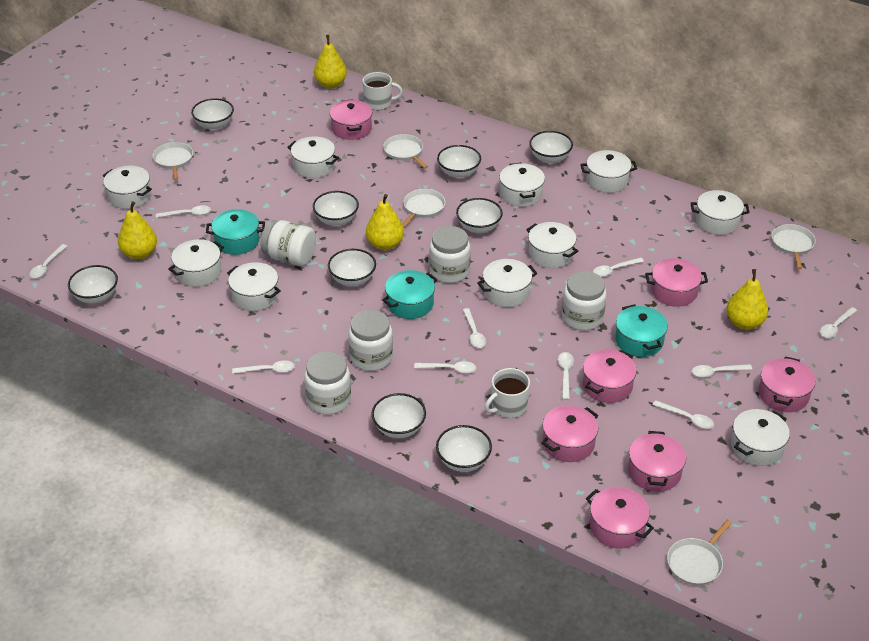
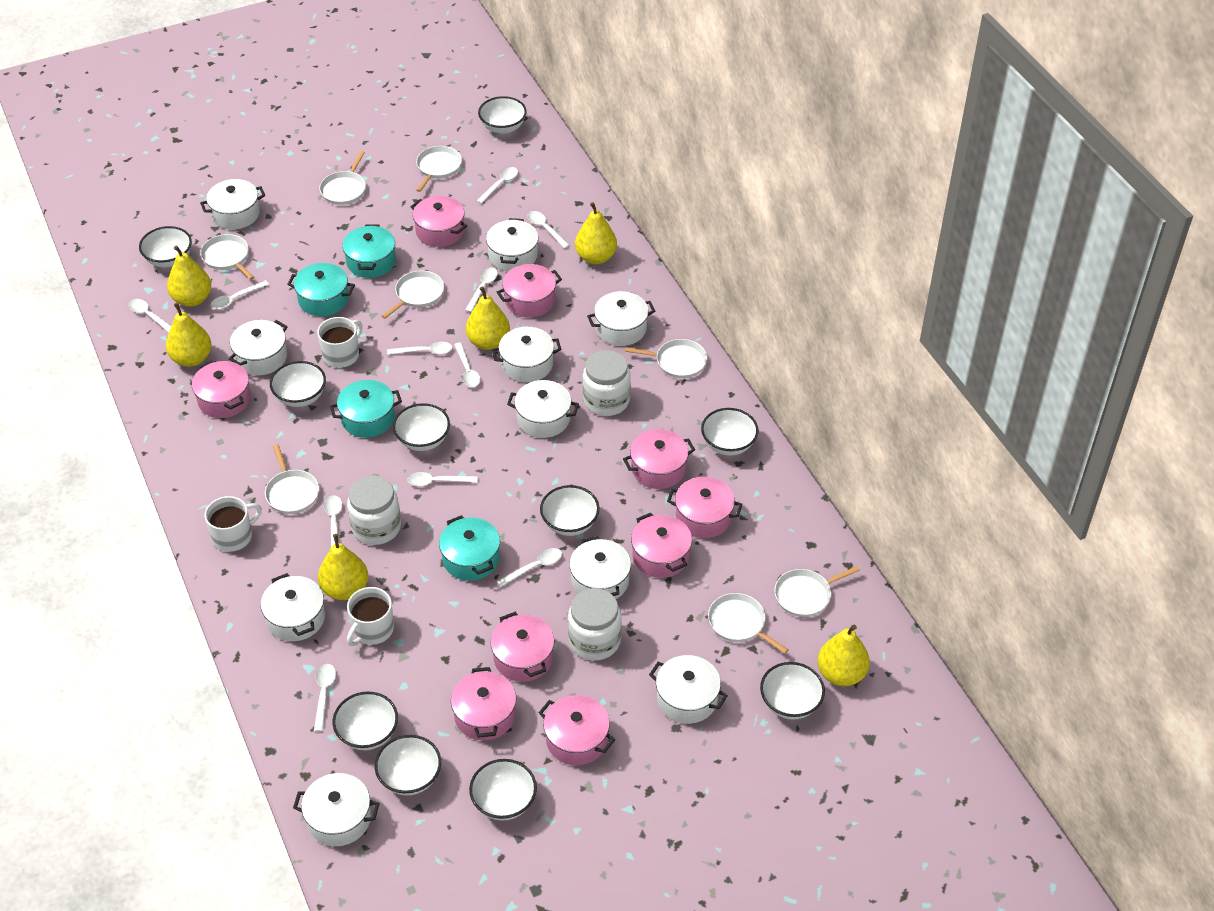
pink pot: [330,99,372,140] [542,405,598,462] [583,350,637,403] [586,487,654,549] [628,431,686,492] [645,258,708,307] [758,356,815,412] = 7 -> [192,361,251,418] [411,196,467,247] [451,667,516,741] [490,612,555,682] [497,264,562,317] [538,695,615,765] [623,429,695,489] [631,513,692,578] [667,477,742,538] = 9
turquoise pot: [206,209,265,255] [382,270,438,319] [615,304,668,357] = 3 -> [287,263,355,316] [330,380,402,438] [342,224,396,278] [439,515,500,581] = 4
white bowl: [68,265,118,303] [191,98,234,130] [313,191,359,226] [328,249,376,286] [372,393,426,438] [436,425,492,472] [437,145,481,178] [456,198,503,233] [529,131,573,164] = 9 -> [139,226,192,268] [270,361,326,407] [333,691,398,750] [375,735,441,795] [393,403,450,451] [469,759,537,821] [478,96,527,134] [540,485,599,536] [701,408,758,456] [760,662,825,720] = 10
white jar: [260,220,316,266] [304,351,351,414] [348,310,393,371] [429,226,471,283] [562,271,607,330] = 5 -> [347,476,401,545] [568,588,622,661] [583,350,631,416] = 3
white mug: [362,72,403,110] [485,368,530,418] = 2 -> [204,496,262,552] [317,317,363,368] [347,587,394,646] = 3
white pan: [153,142,193,180] [383,134,428,169] [402,189,445,228] [667,519,732,585] [772,224,816,269] = 5 -> [200,234,254,280] [265,444,319,514] [319,151,366,205] [382,270,444,319] [416,146,462,192] [625,339,707,378] [708,593,789,653] [774,566,860,617] = 8
white spoon: [29,244,67,279] [156,205,211,218] [232,360,295,374] [414,361,477,374] [463,308,486,348] [558,352,574,400] [593,257,644,277] [653,400,714,429] [692,364,752,377] [820,307,857,338] = 10 -> [128,299,171,332] [210,280,269,310] [314,664,336,732] [324,495,343,547] [387,342,453,355] [407,472,478,486] [454,342,481,387] [465,267,498,313] [477,167,518,204] [497,548,562,587] [527,211,570,249] = 11
yellow pear: [118,201,157,259] [314,35,347,89] [366,194,404,250] [726,269,768,330] = 4 -> [166,303,211,367] [167,245,211,307] [318,534,368,600] [466,286,510,350] [575,202,617,264] [817,624,870,686] = 6

